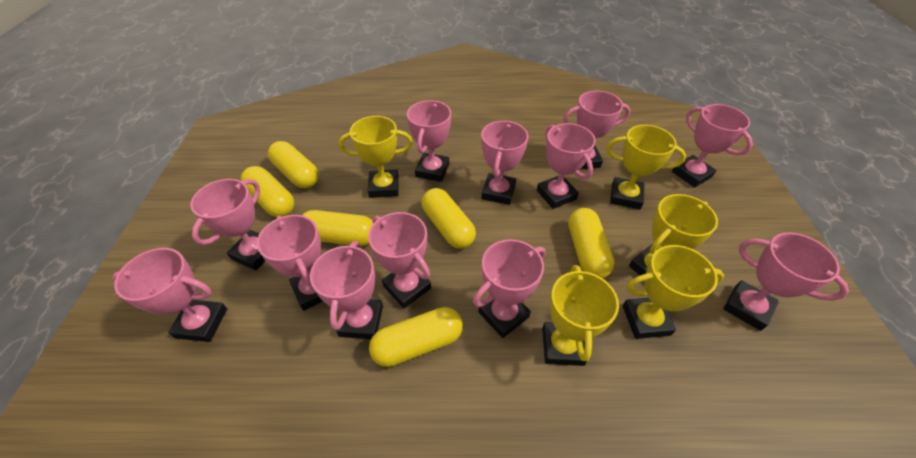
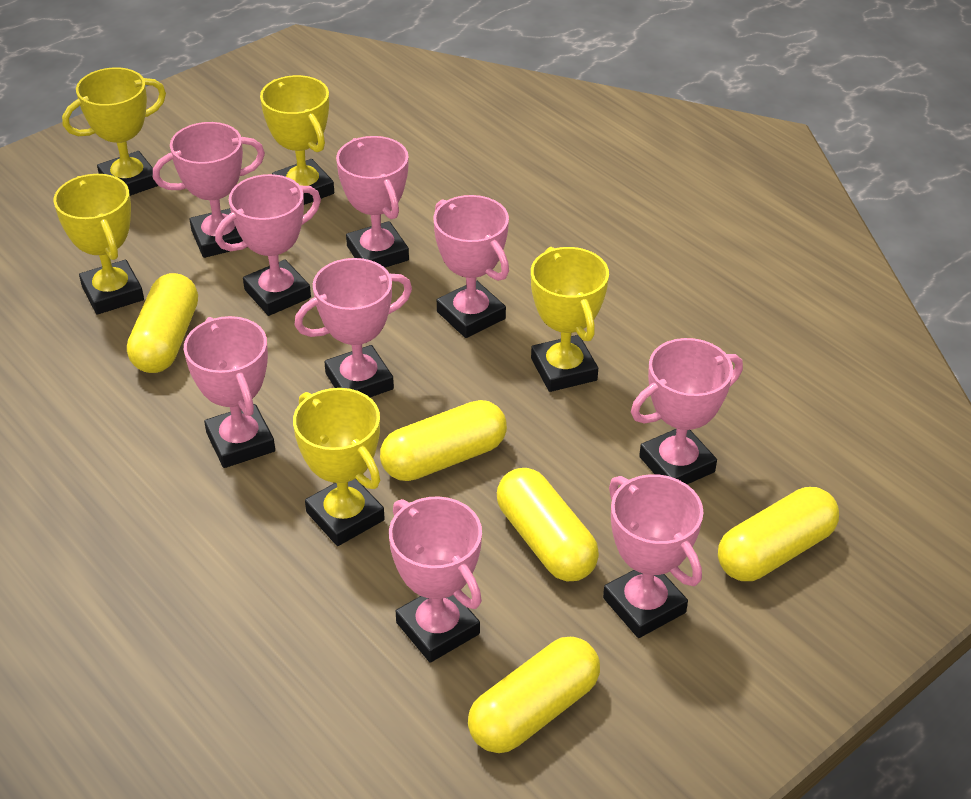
pink trophy: [113,248,227,342] [190,179,265,271] [257,215,323,311] [310,241,383,339] [368,212,431,308] [407,100,451,182] [473,239,545,338] [481,121,528,205] [537,123,596,209] [563,91,631,169] [672,104,753,188] [723,232,849,331] = 12 -> [153,122,265,258] [184,316,275,468] [215,174,321,316] [295,258,412,397] [336,136,409,268] [389,496,482,663] [433,195,509,338] [603,474,703,638] [631,338,743,484] = 9
yellow capsule: [241,166,294,217] [268,141,319,188] [302,210,373,246] [369,307,463,367] [422,188,476,249] [568,208,615,278] = 6 -> [127,273,198,373] [380,400,507,481] [468,637,600,753] [497,468,599,581] [718,487,839,581] = 5

